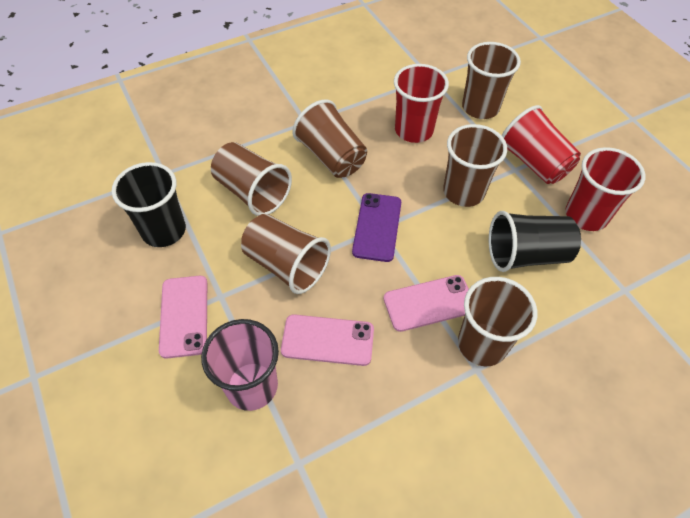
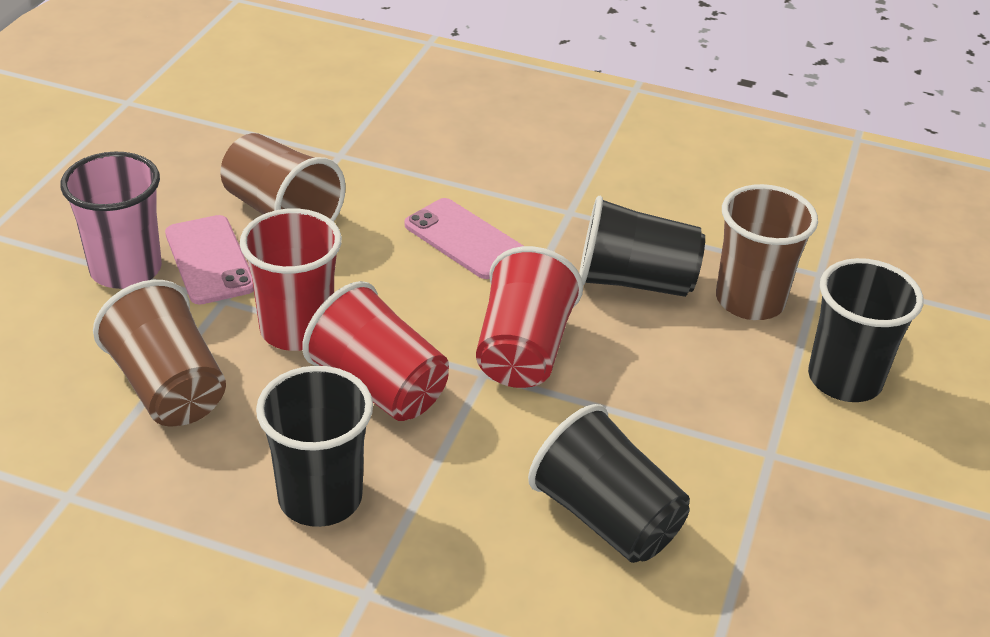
black cup: [112,162,186,247] [489,211,581,272] = 2 -> [256,366,373,527] [528,404,690,563] [579,196,705,297] [808,258,923,402] = 4
brown cup: [211,142,292,216] [241,214,331,294] [292,99,367,178] [443,124,507,207] [458,277,537,366] [462,42,521,119] = 6 -> [93,280,226,427] [220,133,346,222] [716,184,818,320] = 3
pink phone: [159,276,207,359] [281,314,374,366] [384,275,469,332] = 3 -> [165,215,254,305] [405,198,524,279] = 2
purple phone: [352,193,401,262] = 1 -> none = 0

